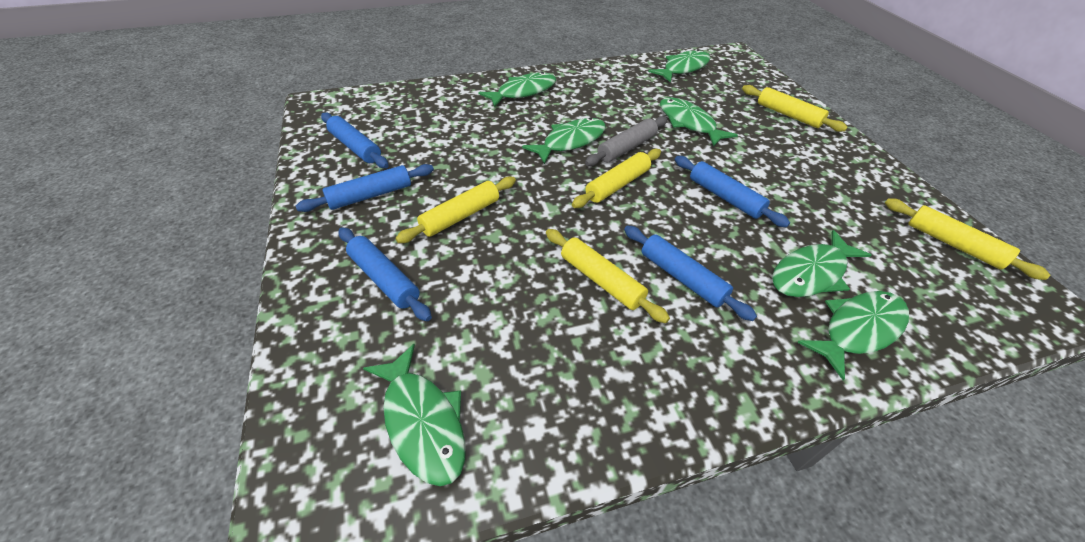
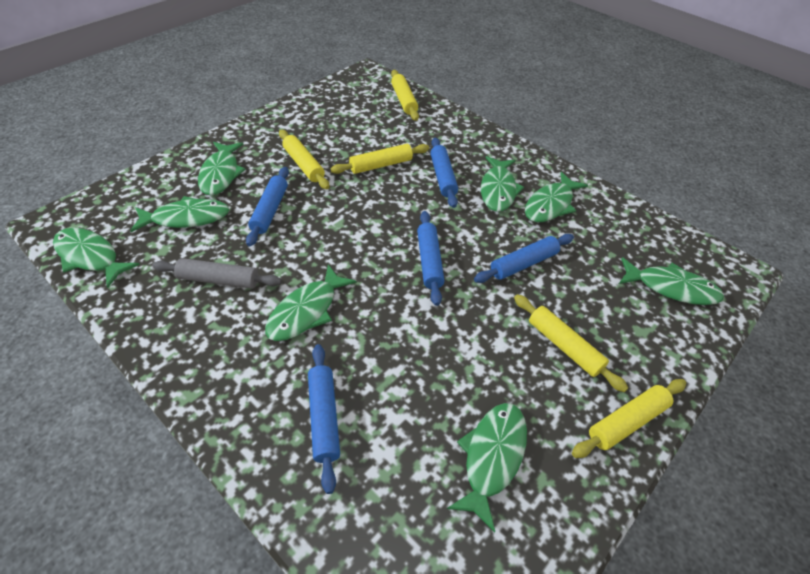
green fish: [363,344,465,486] [478,72,556,107] [522,118,606,164] [648,49,710,83] [660,97,738,146] [772,230,872,297] [797,291,909,380] = 7 -> [53,228,140,288] [130,196,229,232] [198,142,245,195] [265,264,357,341] [447,403,527,532] [481,156,524,212] [525,172,588,222] [619,257,724,305] = 8

